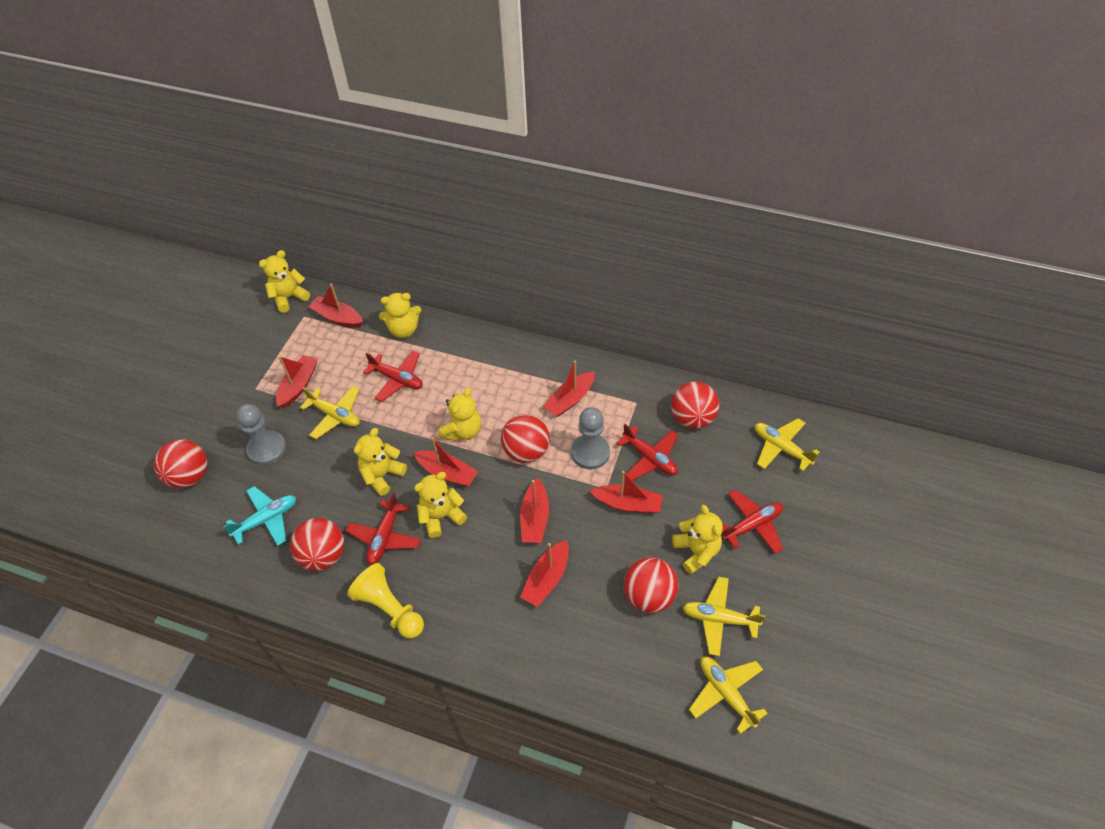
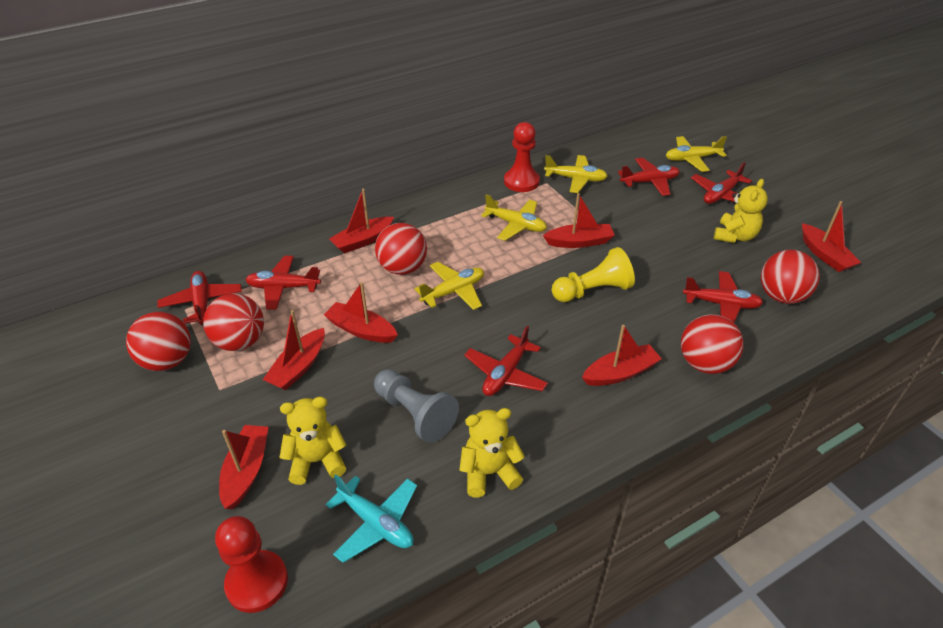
grey pawn: [236,404,286,465] [571,407,610,469] = 2 -> [374,369,459,443] = 1
red pawn: none = 0 -> [215,516,288,613] [504,122,540,192] = 2
red plane: [345,492,421,565] [363,351,423,402] [616,424,678,481] [722,490,783,554] = 4 -> [157,271,242,325] [245,256,321,310] [464,326,548,396] [618,158,680,196] [683,271,763,323] [691,162,752,204] = 6
yellow teddy bear: [259,250,310,313] [354,428,407,496] [379,293,421,338] [414,472,467,538] [439,387,481,441] [672,504,723,574] = 6 -> [280,397,346,485] [459,408,525,498] [714,179,768,243] = 3

